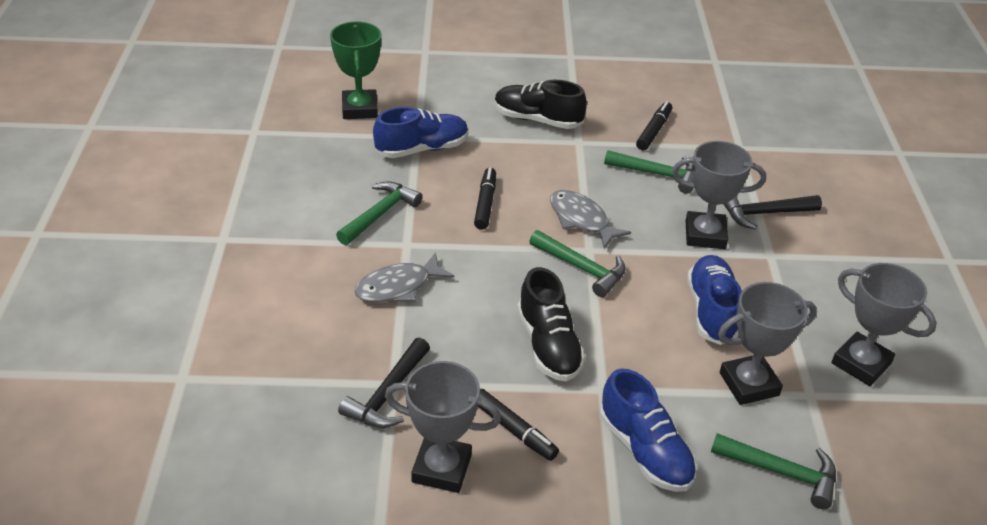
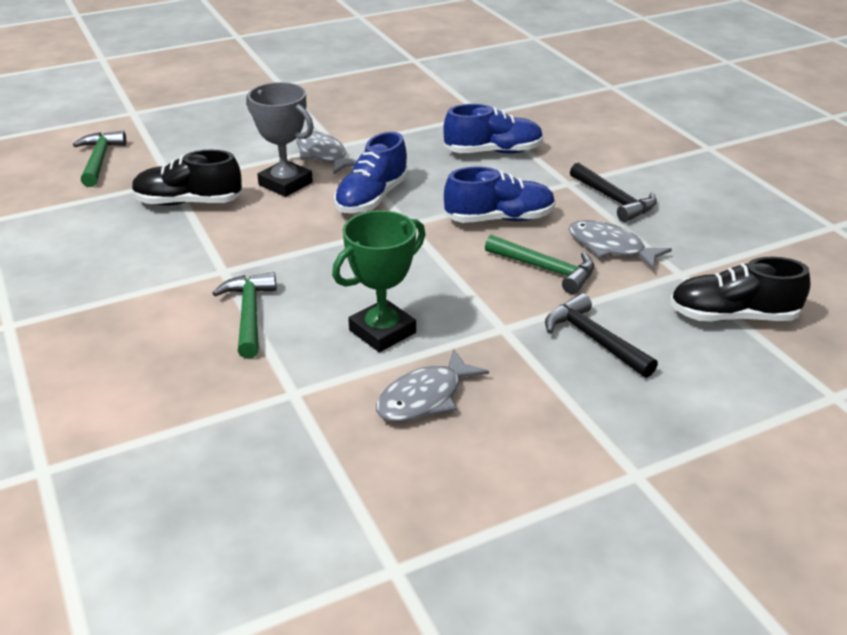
black marker: [474,168,496,230] [478,389,559,461] [636,101,672,150] = 3 -> none = 0
green hammer: [336,181,423,245] [529,230,626,297] [604,150,693,194] [711,433,836,509] = 4 -> [73,131,126,187] [213,272,277,359] [485,235,594,294] = 3
grey fish: [354,252,454,303] [550,190,631,249] = 2 -> [296,131,357,174] [376,349,489,422] [568,220,672,269] = 3
grey trophy: [385,361,501,493] [672,141,766,249] [718,282,817,405] [831,263,937,386] = 4 -> [246,82,314,197] = 1

